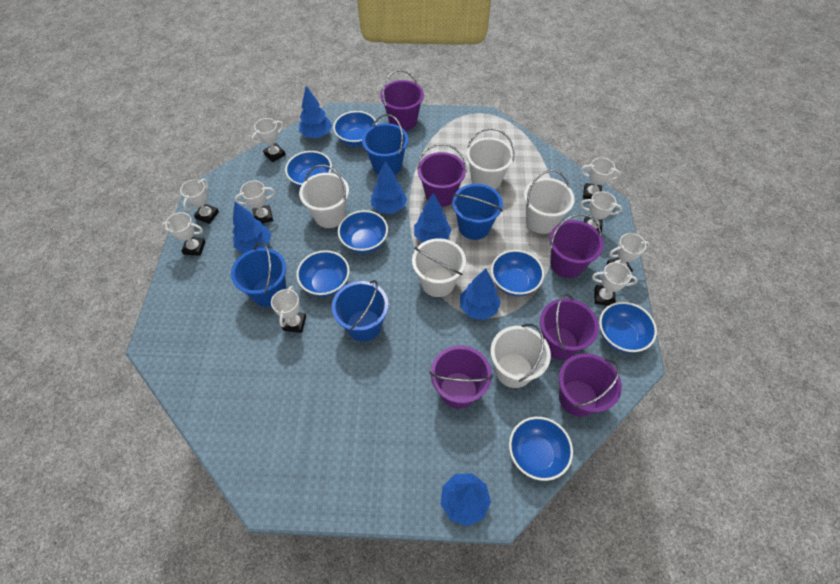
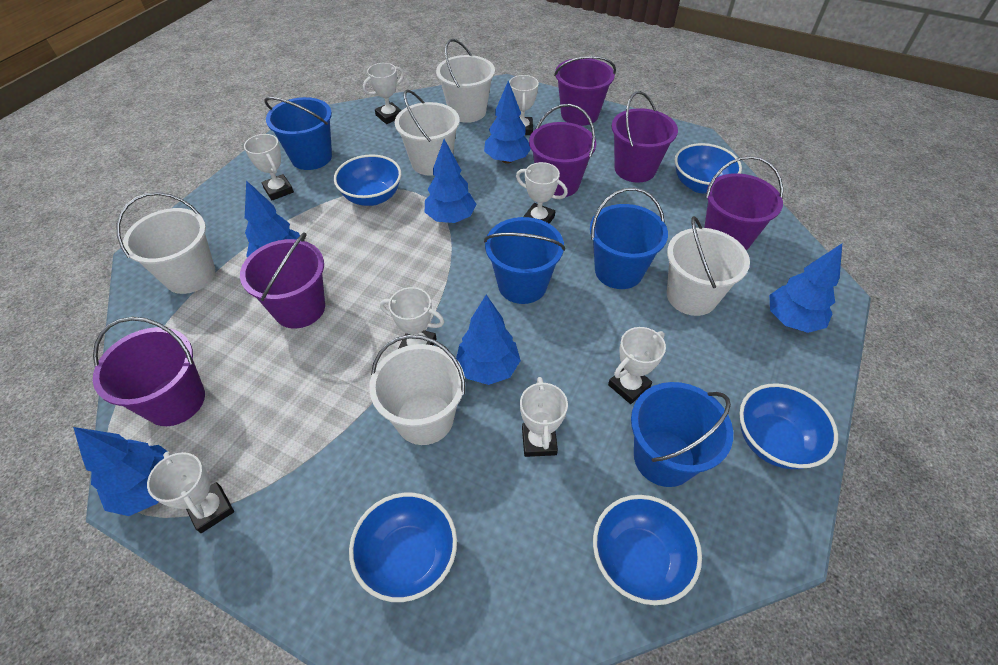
blue bowl: [285,151,332,187] [296,250,349,297] [333,111,377,147] [338,210,388,253] [491,250,544,296] [509,417,573,481] [599,302,657,353] = 7 -> [334,154,401,206] [349,493,457,602] [593,495,702,605] [675,143,742,193] [739,383,838,469] = 5
white trophy: [161,212,206,256] [180,179,219,224] [235,181,275,224] [251,118,286,162] [271,286,306,333] [580,191,622,233] [581,157,621,199] [592,262,638,306] [607,233,650,273] = 9 -> [147,451,234,533] [244,134,294,201] [363,63,404,124] [380,287,444,349] [509,75,539,135] [516,162,568,224] [520,377,568,457] [608,327,666,404] = 8

